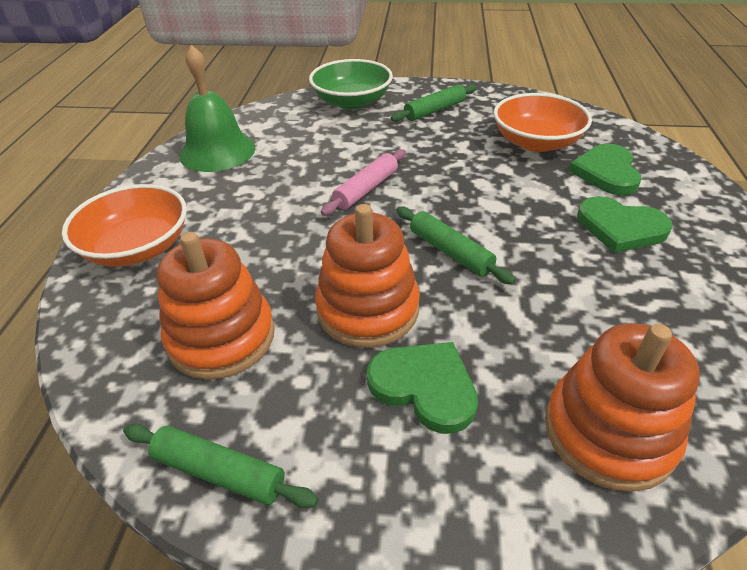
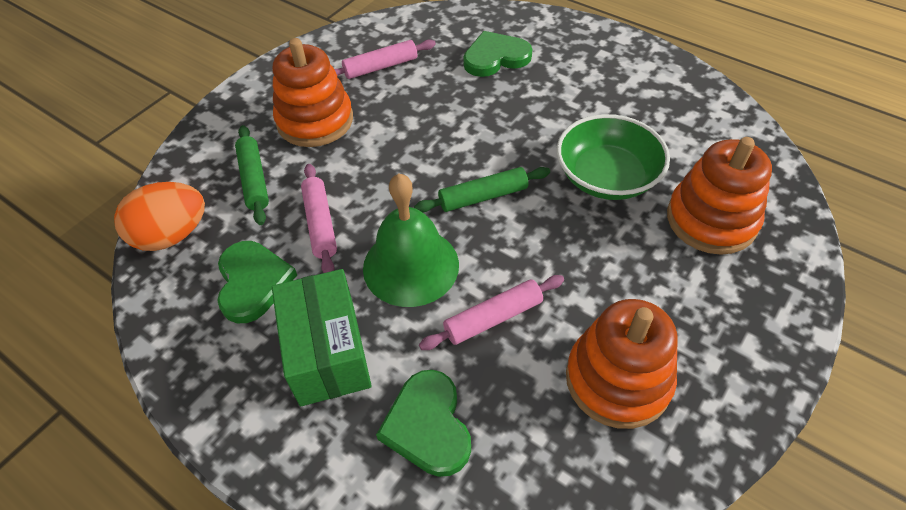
green box: none = 0 -> [272,269,372,406] = 1
green rolling pin: [123,424,318,508] [391,84,477,122] [397,207,515,285] = 3 -> [235,125,269,225] [414,167,550,212] = 2
orange bowl: [62,184,187,267] [493,93,592,152] = 2 -> none = 0
orange egg: none = 0 -> [114,182,205,251] = 1
pink rolling pin: [321,149,406,216] = 1 -> [301,164,337,273] [334,39,436,79] [419,275,564,350] = 3

